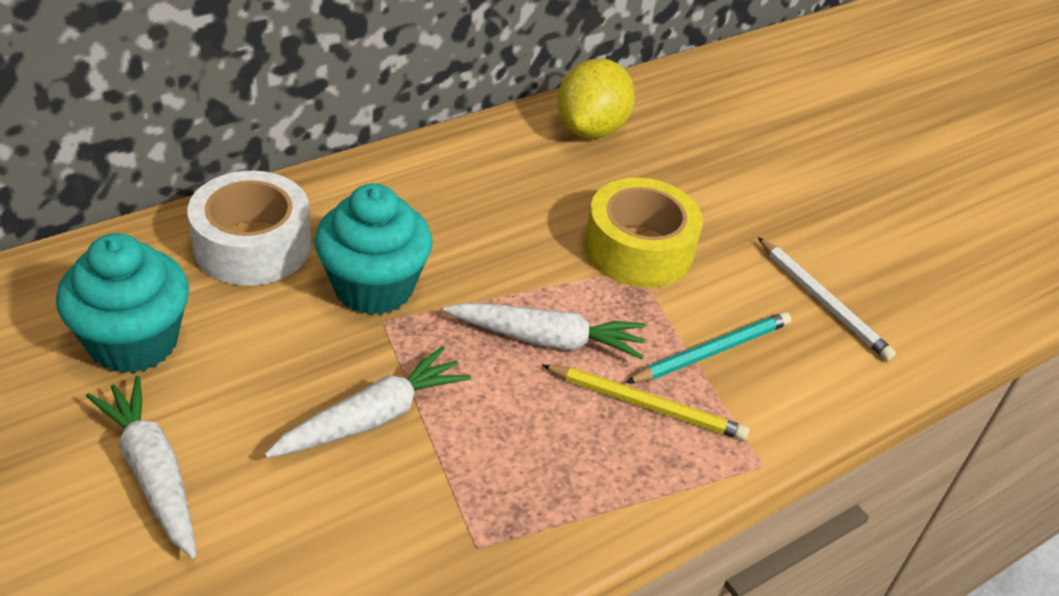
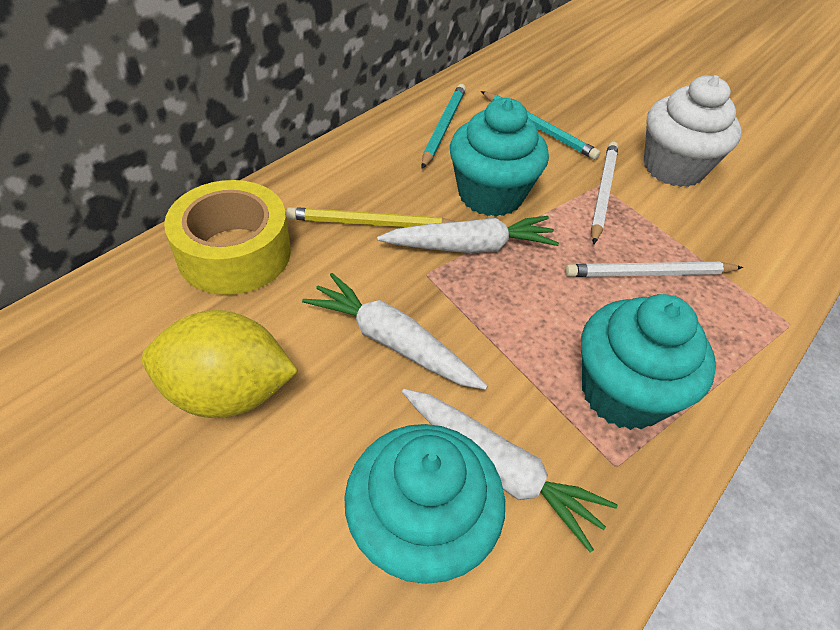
turquoise cupcake: [56,233,189,373] [314,183,433,315] = 2 -> [344,424,505,584] [450,98,549,217] [581,294,716,430] = 3
turquoise pencil: [626,312,791,383] = 1 -> [421,84,466,169] [481,91,601,160] = 2
white cupcake: none = 0 -> [644,75,742,187] = 1
white pencil: [758,237,896,361] = 1 -> [565,262,743,277] [591,142,618,244] = 2
white tape: [187,171,311,286] = 1 -> none = 0

